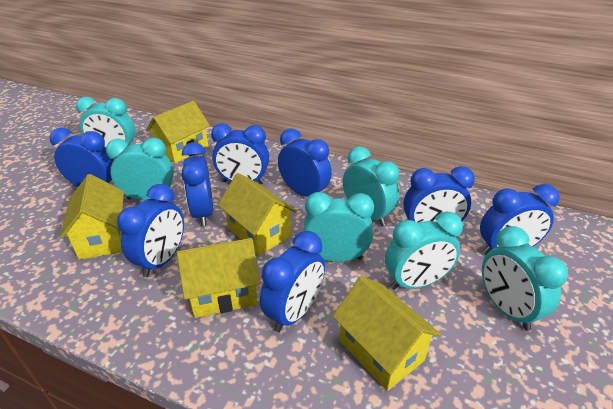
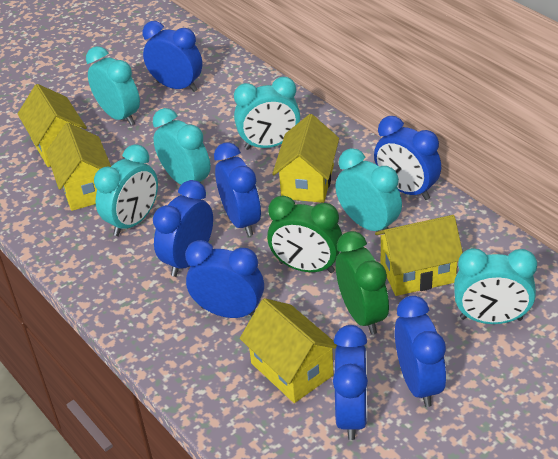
blue clock: [49,128,114,187] [117,184,184,277] [181,142,213,226] [211,123,269,184] [260,231,325,332] [278,128,332,196] [403,166,475,223] [480,184,560,255] = 8 -> [142,21,202,92] [153,180,213,277] [185,240,264,318] [214,142,261,236] [333,325,368,440] [374,116,441,200] [395,295,446,407] = 7
green clock: none = 0 -> [267,196,342,273] [336,231,389,335] = 2

